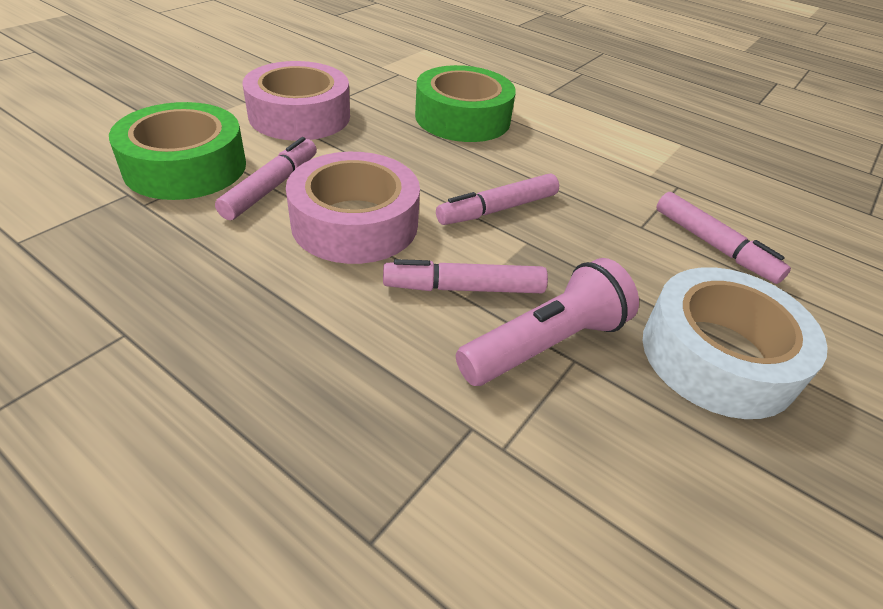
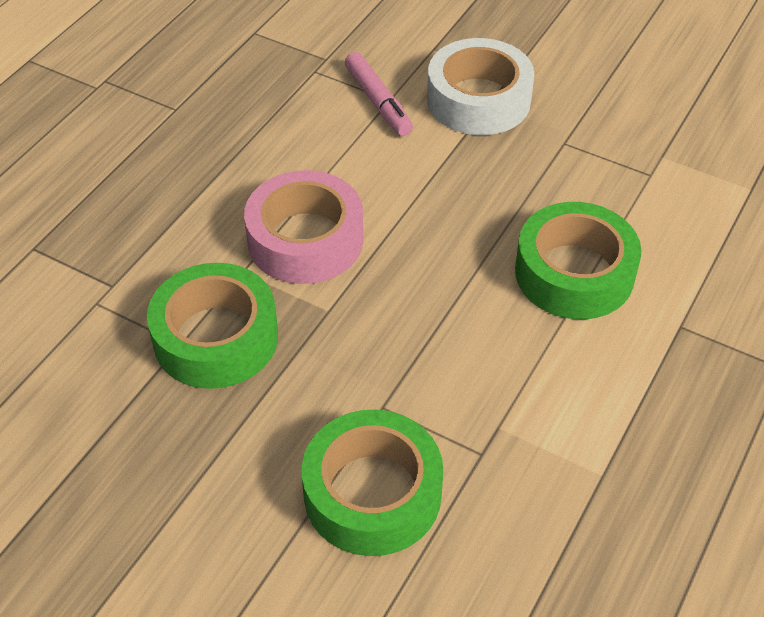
green tape: [109,102,246,200] [415,65,516,142] = 2 -> [147,263,278,389] [302,410,443,556] [515,202,642,319] = 3
pink flashlight: [456,258,639,386] = 1 -> none = 0
pink marker: [215,137,317,220] [383,259,548,293] [436,174,559,225] [656,192,791,284] = 4 -> [345,52,413,136] = 1
pink tape: [242,61,350,141] [286,152,420,264] = 2 -> [244,170,363,284] = 1

